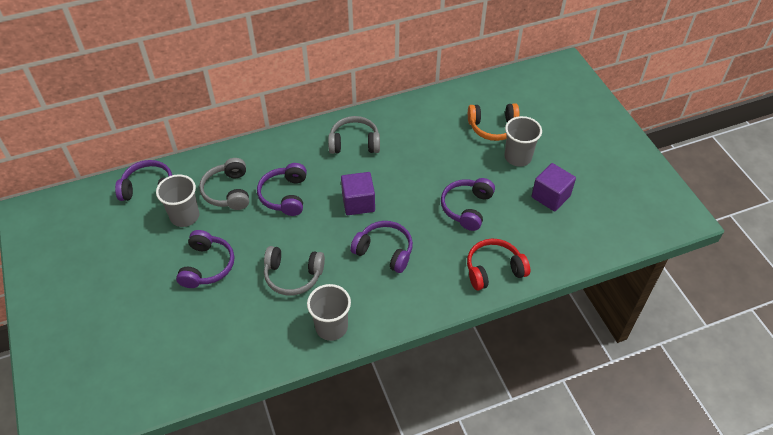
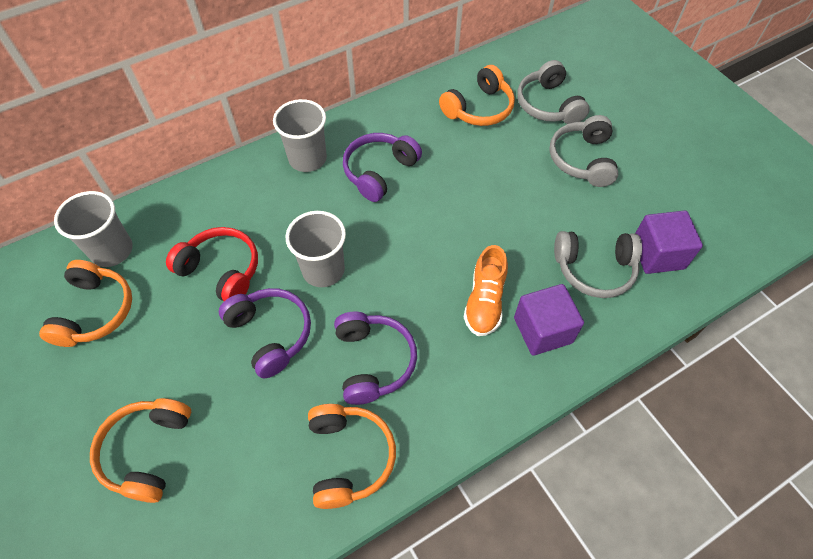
orange headphones: [468,103,520,141] = 1 -> [39,260,132,347] [90,398,191,503] [308,404,396,509] [439,65,515,126] = 4
orange shoe: none = 0 -> [464,245,508,336] = 1
purple headphones: [115,160,172,201] [176,230,234,288] [257,163,307,216] [350,221,413,273] [441,178,495,231] = 5 -> [219,288,311,378] [334,312,417,405] [343,133,422,202] = 3

